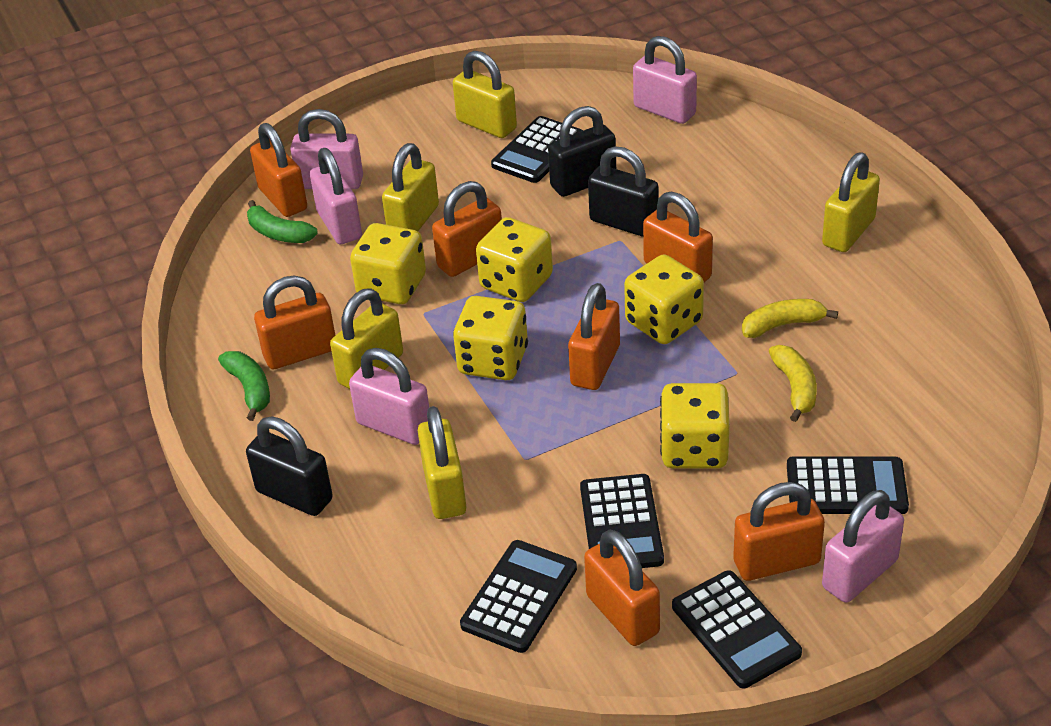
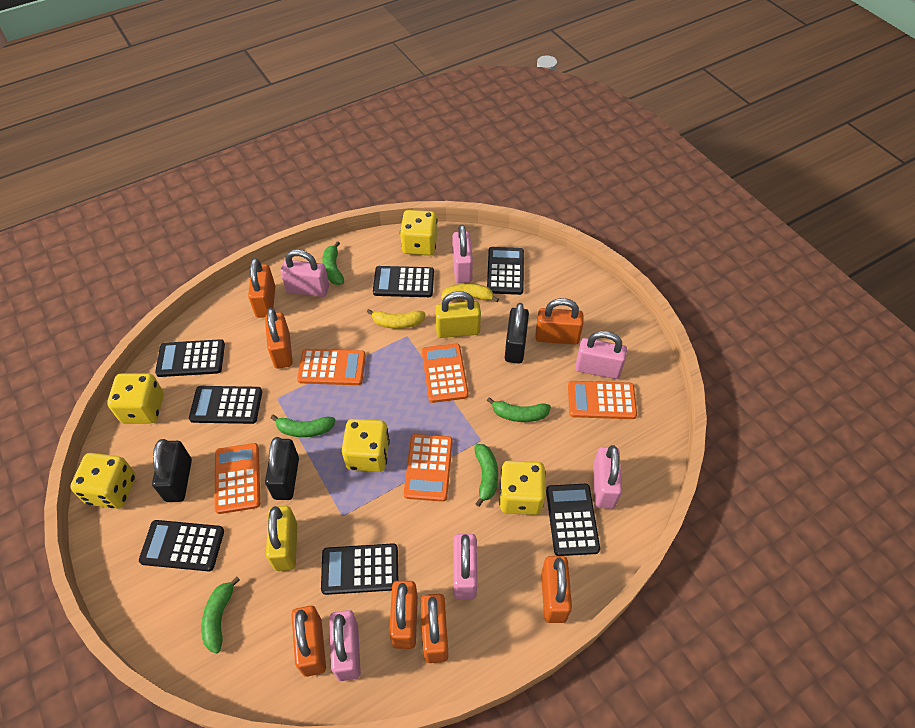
black calculator: [460,540,577,653] [491,116,583,183] [580,474,664,568] [672,571,802,688] [787,456,909,514] = 5 -> [139,520,224,571] [155,339,225,377] [189,386,262,424] [321,543,398,595] [373,266,434,297] [487,247,524,295] [546,484,600,556] = 7
green banana: [218,351,270,421] [247,200,318,243] = 2 -> [201,576,240,654] [271,415,335,437] [322,241,344,285] [474,444,498,507] [487,397,551,422] = 5
orange calculator: none = 0 -> [214,443,260,514] [297,349,366,385] [404,434,453,502] [422,344,469,403] [568,381,637,419] = 5
pink padlock: [290,109,363,189] [310,148,362,245] [349,348,429,445] [633,36,697,124] [822,490,904,603] = 5 -> [281,249,329,297] [329,610,361,681] [452,224,473,283] [453,534,477,599] [575,331,627,379] [593,445,622,509] = 6
yellow padlock: [330,288,403,389] [382,143,439,231] [418,406,466,519] [453,51,517,138] [822,152,880,252] = 5 -> [266,506,297,571] [435,291,481,338] = 2

